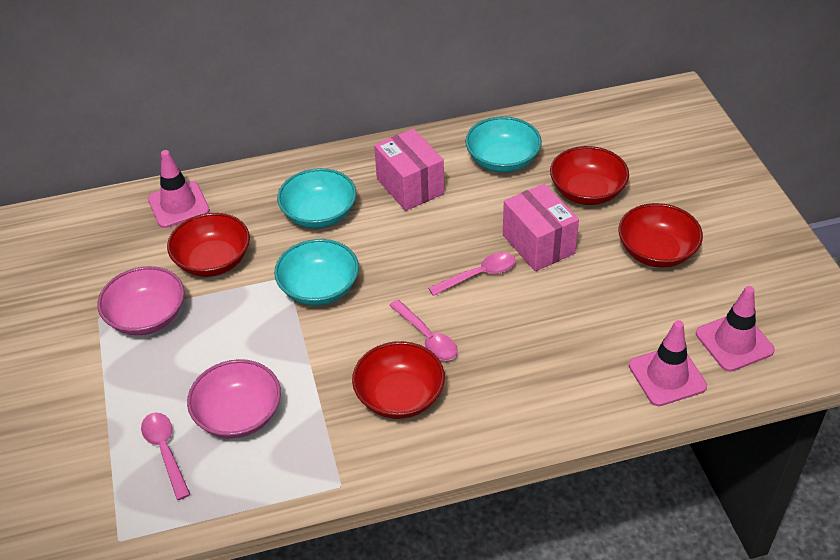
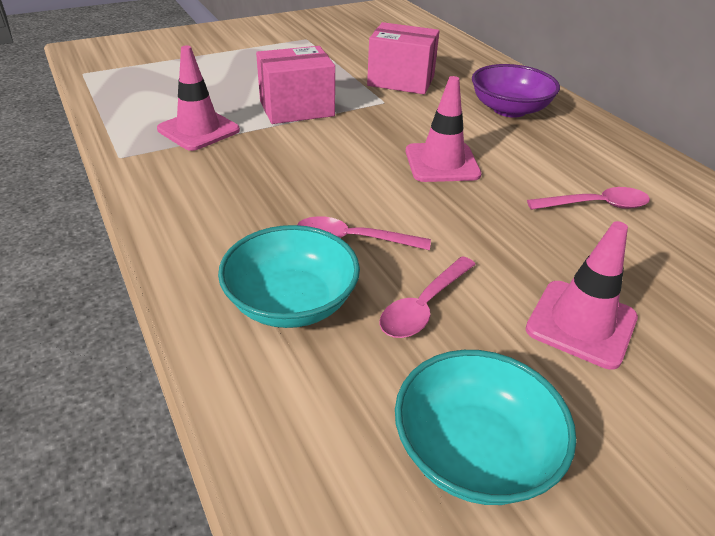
pink bowl: [98,266,185,335] [187,359,281,438] = 2 -> none = 0
purple bowl: none = 0 -> [472,64,560,117] = 1
red bowl: [167,213,250,277] [352,341,445,419] [550,146,629,205] [618,203,703,268] = 4 -> none = 0
turquoise bowl: [274,239,359,306] [277,168,357,229] [465,116,542,173] = 3 -> [218,225,360,328] [395,350,576,505] = 2

